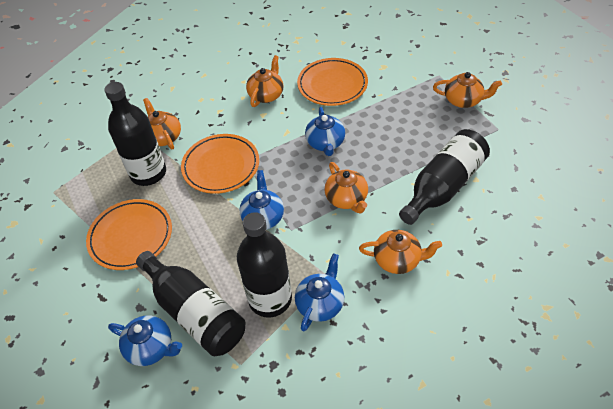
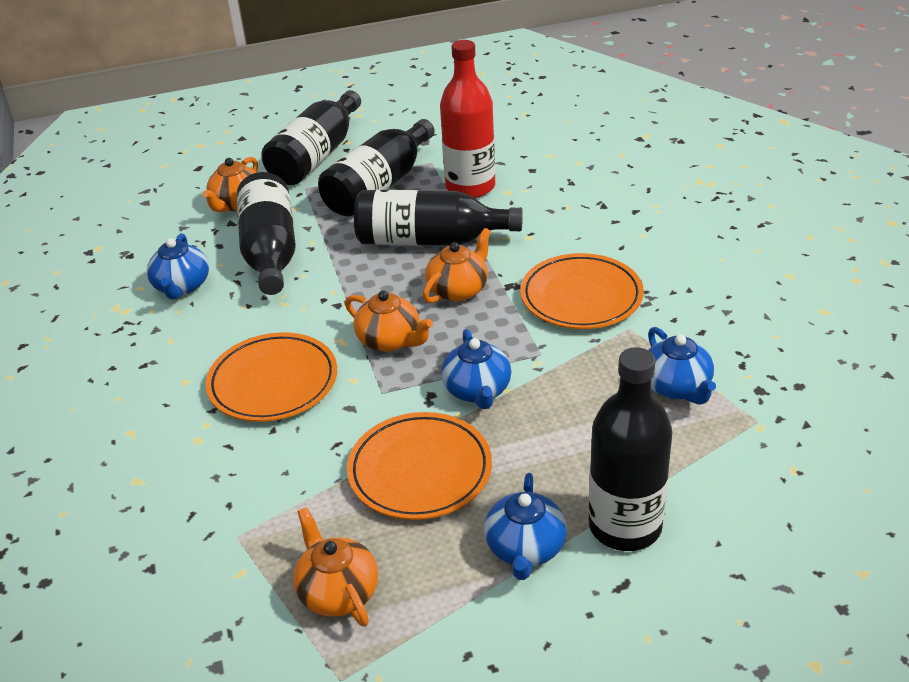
black bottle: [104,82,166,186] [136,251,245,356] [237,212,292,317] [399,129,490,225] = 4 -> [237,172,296,295] [261,90,361,185] [318,119,435,216] [354,190,523,246] [588,347,673,551] = 5
orange teapot: [143,98,181,149] [246,55,284,107] [324,162,368,214] [359,230,442,274] [433,72,502,108] = 5 -> [202,157,258,212] [293,507,378,627] [345,290,433,352] [423,228,491,303] = 4
red bottle: none = 0 -> [440,40,495,198] = 1

